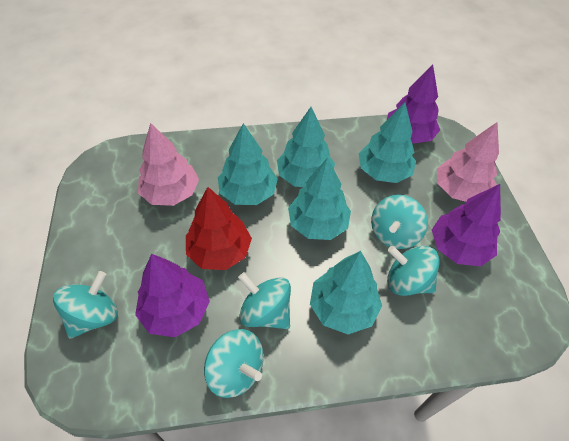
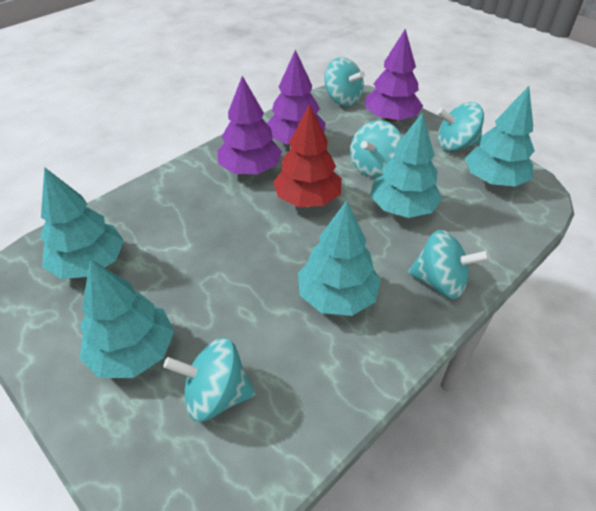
pink tree: [138,123,199,206] [437,122,499,202] = 2 -> none = 0

